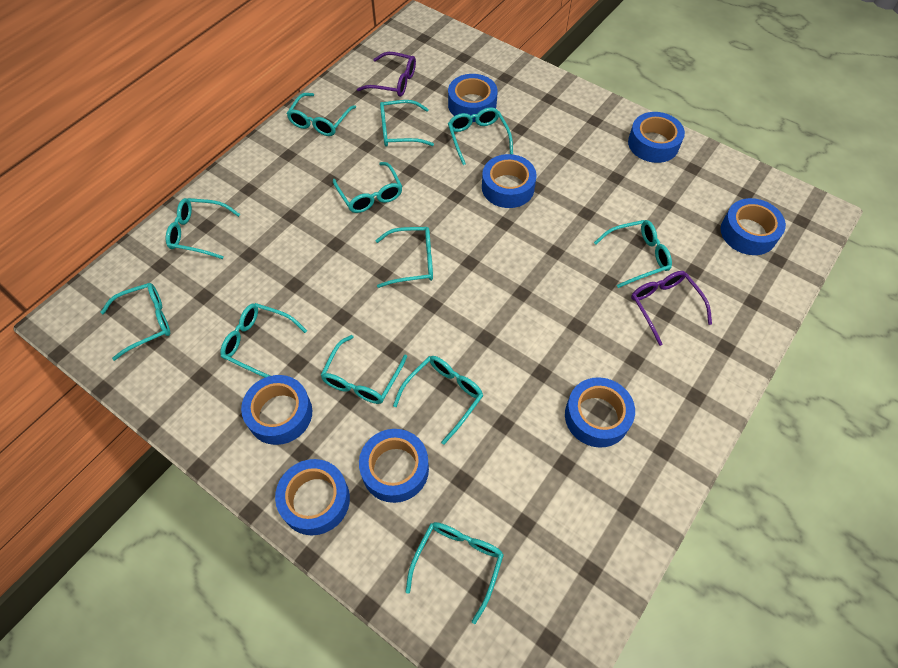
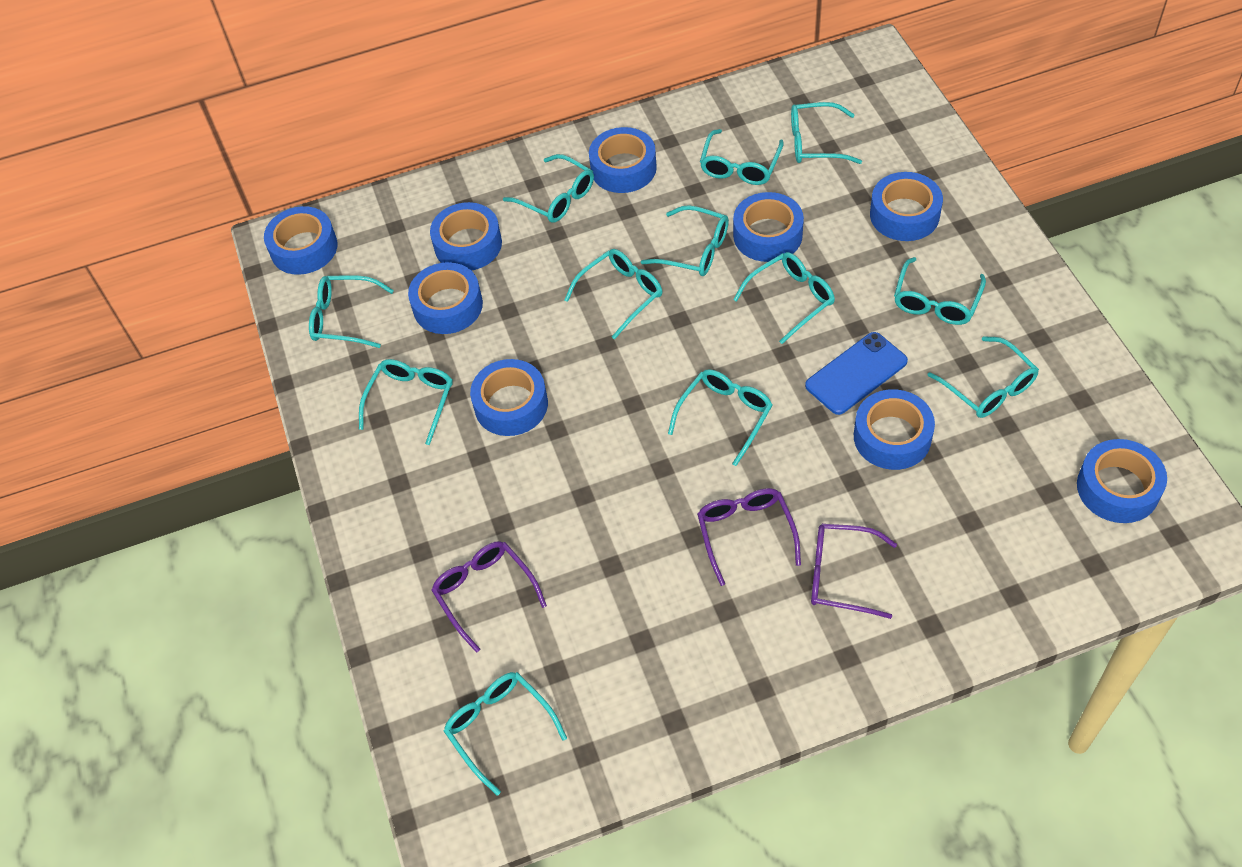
blue phone: none = 0 -> [805,332,908,415] = 1
blue tape: [241,375,312,445] [275,459,350,535] [359,429,429,503] [448,74,498,122] [482,154,537,208] [565,377,635,448] [628,112,685,163] [720,198,786,255] = 8 -> [264,206,338,275] [408,262,483,334] [430,202,502,271] [470,359,548,436] [589,127,657,193] [733,192,804,262] [854,389,935,470] [870,172,943,241] [1077,439,1167,523] = 9
purple glasses: [357,52,416,97] [631,271,712,346] = 2 -> [431,541,547,653] [697,488,801,586] [811,524,897,619] = 3

